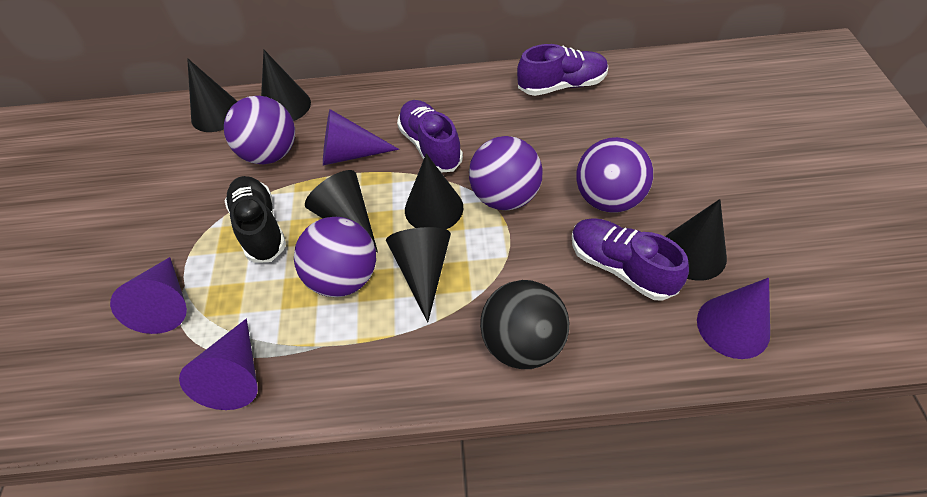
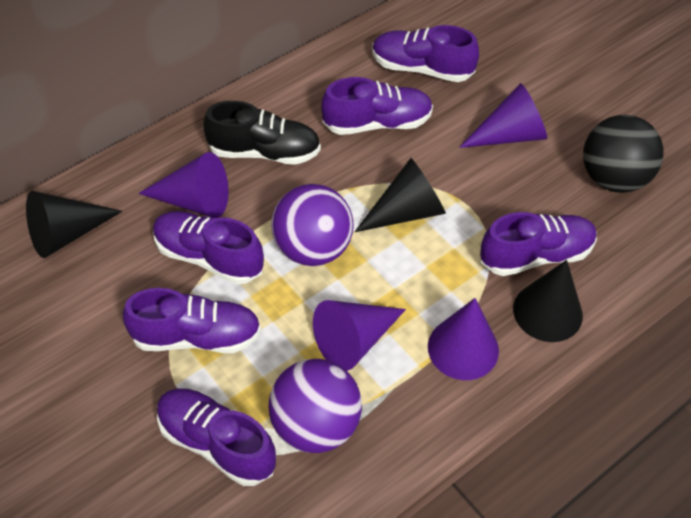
black cone: [187,58,238,132] [261,50,311,121] [305,170,378,253] [386,227,451,322] [405,153,463,229] [665,199,727,281] = 6 -> [26,191,122,258] [355,158,446,232] [513,260,583,342] = 3
purple ball: [224,96,295,164] [294,217,376,297] [469,136,543,210] [576,137,653,213] = 4 -> [269,359,362,453] [271,184,354,266] = 2
purple shoe: [397,100,463,172] [517,44,608,96] [572,218,689,301] = 3 -> [123,288,261,353] [153,211,264,284] [157,388,276,486] [321,77,433,135] [372,25,479,82] [480,212,597,276] = 6

